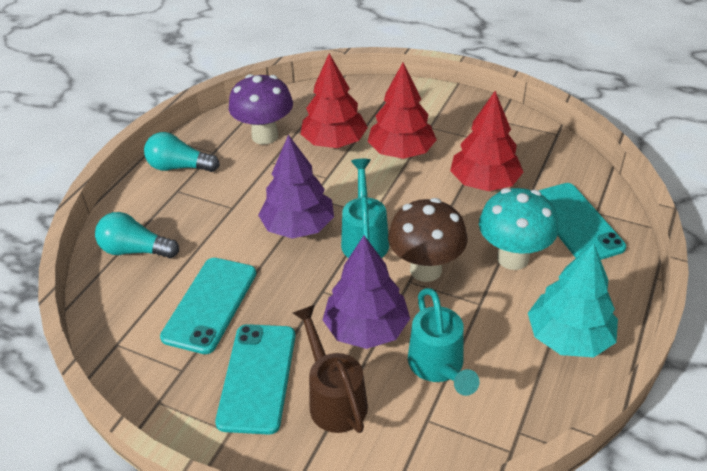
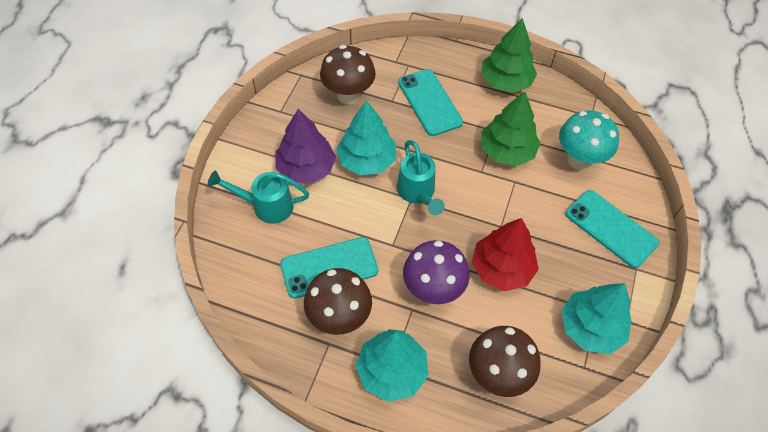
brown mushroom: [388,198,467,282] = 1 -> [304,268,372,335] [320,45,376,105] [469,326,541,397] = 3
brown watering can: [293,305,368,433] = 1 -> none = 0
green tree: none = 0 -> [481,91,540,166] [482,18,537,93] = 2
purple tree: [258,135,334,239] [323,236,410,349] = 2 -> [276,109,336,184] = 1
red tree: [301,53,368,148] [368,63,437,159] [450,91,523,191] = 3 -> [472,218,539,291] = 1
turquoise light bulb: [95,212,179,258] [144,132,220,172] = 2 -> none = 0
turquoise tree: [528,243,618,357] = 1 -> [336,101,396,175] [356,329,428,402] [561,283,632,354] = 3

